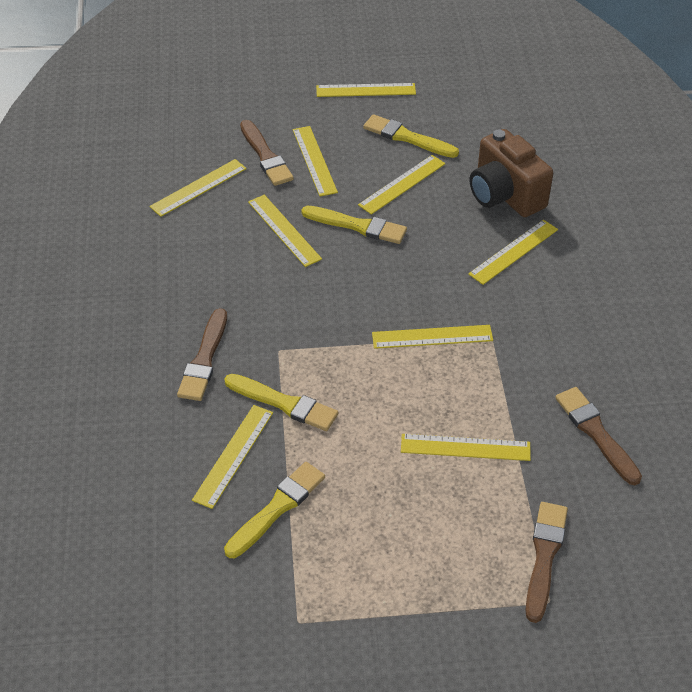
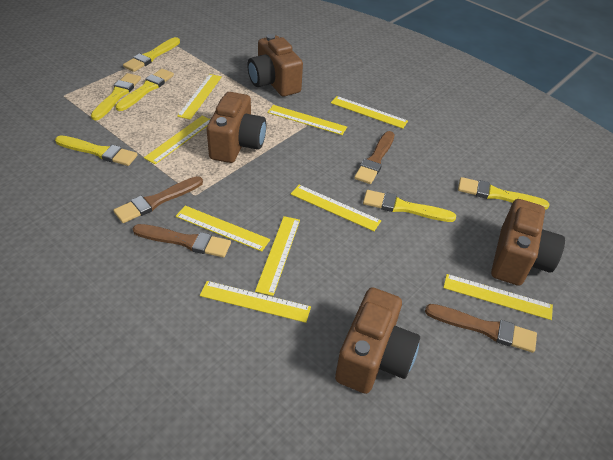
brown camera: [470,129,553,217] = 1 -> [207,92,266,163] [247,34,303,97] [335,288,420,394] [491,199,565,286] = 4
yellow brush: [224,374,338,431] [224,462,325,558] [301,206,407,244] [363,114,459,158] = 4 -> [55,135,138,166] [91,73,141,121] [115,69,174,111] [123,37,180,72] [363,190,456,222] [458,177,550,210] = 6

